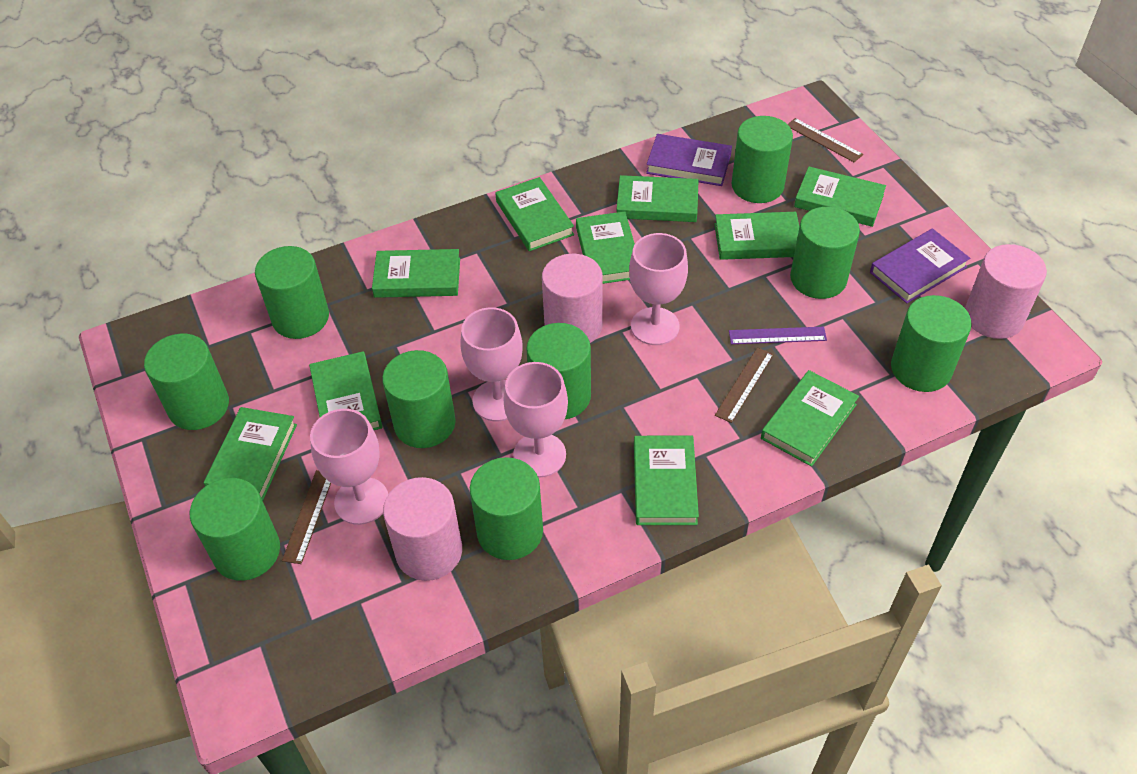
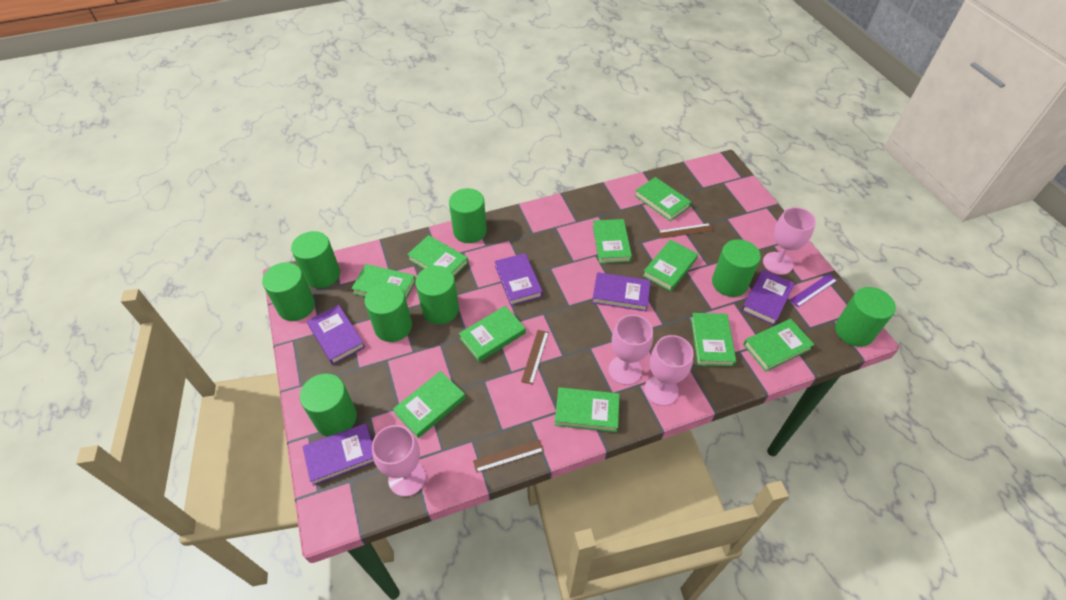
green cylinder: [144,334,229,430] [190,478,280,581] [255,246,329,339] [382,350,456,448] [470,457,543,560] [526,323,591,419] [731,116,793,203] [790,207,860,299] [891,295,972,392] = 9 -> [262,263,315,321] [291,231,340,288] [300,374,357,437] [365,283,412,342] [415,266,459,324] [449,188,487,243] [712,239,761,297] [835,287,896,347] = 8
pink cylinder: [383,477,462,581] [542,254,603,343] [965,244,1047,339] = 3 -> none = 0
purple book: [646,134,732,186] [870,228,970,304] = 2 -> [302,423,374,486] [307,305,365,365] [495,253,543,306] [592,272,651,311] [741,270,795,325] = 5

